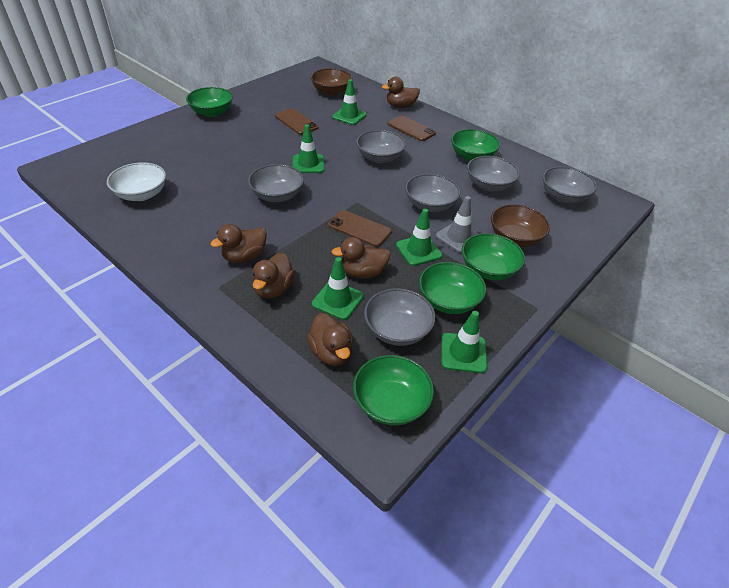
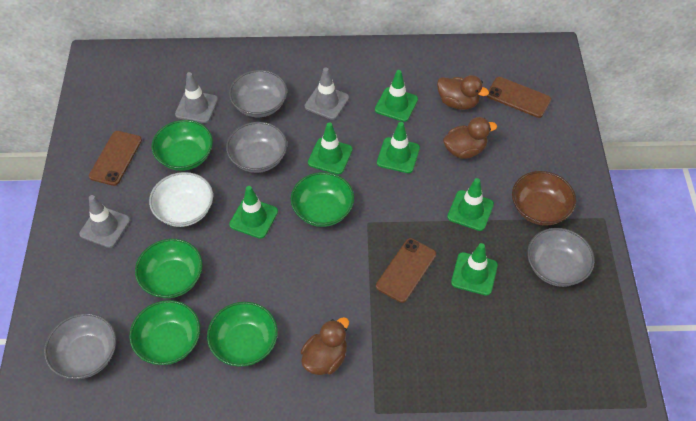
brown bowl: [311,68,352,96] [491,204,550,247] = 2 -> [512,171,576,226] = 1
brown duck: [210,224,267,263] [253,253,295,299] [307,313,353,366] [332,237,390,278] [382,77,420,108] = 5 -> [301,317,349,375] [437,75,489,110] [443,117,497,159] = 3
green traffic cone: [293,124,324,173] [312,257,364,320] [332,79,367,125] [396,209,442,266] [441,311,487,373] = 5 -> [229,186,278,239] [308,122,353,175] [375,70,418,122] [377,122,420,173] [447,178,494,231] [451,243,498,296] = 6
grey bowl: [248,164,304,202] [356,130,406,163] [364,288,436,346] [405,174,460,212] [467,156,520,192] [542,166,597,203] = 6 -> [44,313,116,379] [226,122,287,173] [229,70,287,117] [527,228,595,287] = 4
grey traffic cone: [436,196,478,253] = 1 -> [79,195,130,248] [175,72,218,123] [305,67,349,120] = 3

